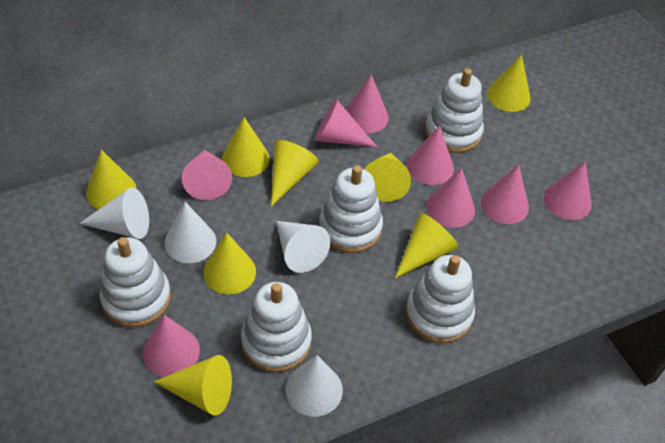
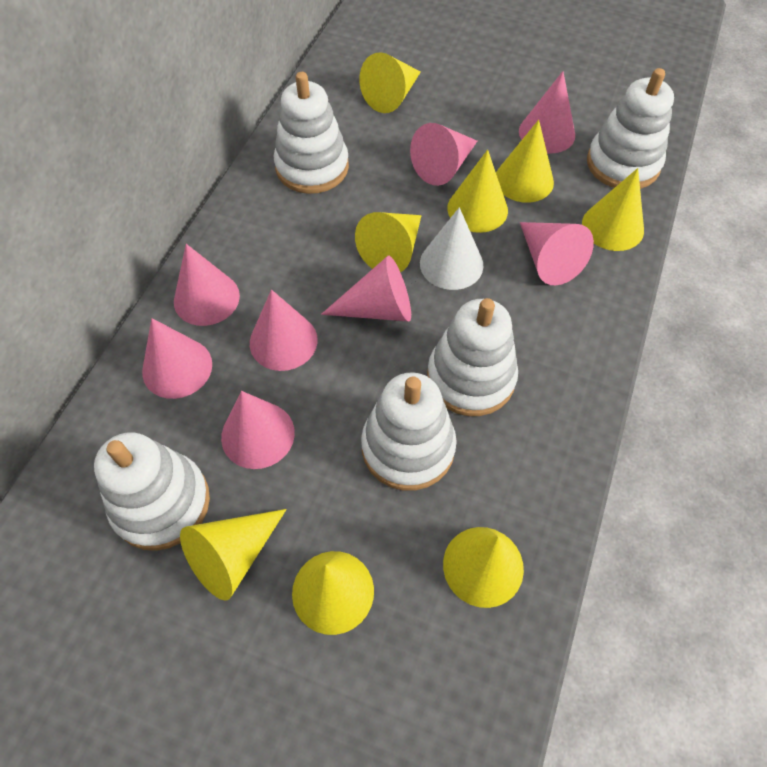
white cone: [79,188,149,239] [165,202,216,263] [276,221,330,273] [286,355,343,417] = 4 -> [420,207,484,290] = 1

